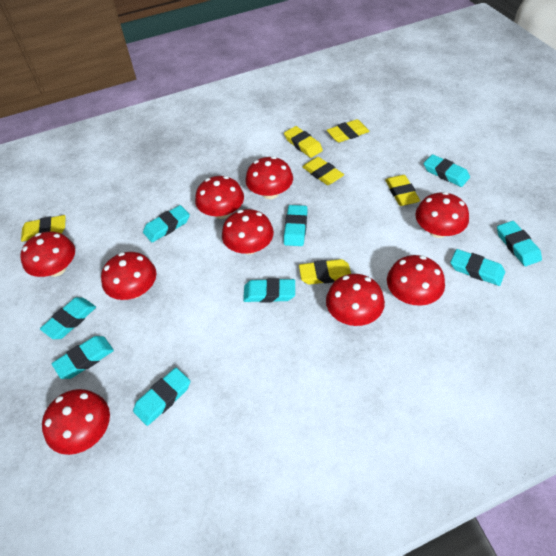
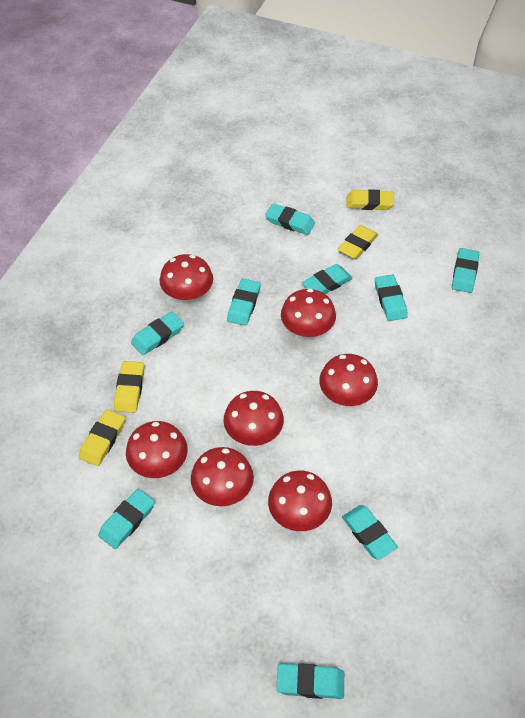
red mushroom: [20,232,75,277] [42,389,110,455] [101,252,156,300] [195,176,244,219] [222,209,274,255] [245,156,293,199] [326,274,385,326] [387,255,445,306] [415,192,469,238] = 9 -> [126,421,188,478] [159,254,213,301] [191,447,254,506] [223,391,284,446] [268,470,332,531] [281,289,336,337] [319,354,378,406] = 7
yellow eraser: [21,215,66,242] [284,126,323,158] [299,259,351,285] [302,157,344,185] [327,119,369,143] [385,175,420,206] = 6 -> [79,409,125,466] [114,361,144,413] [338,225,378,259] [346,189,394,210] = 4

